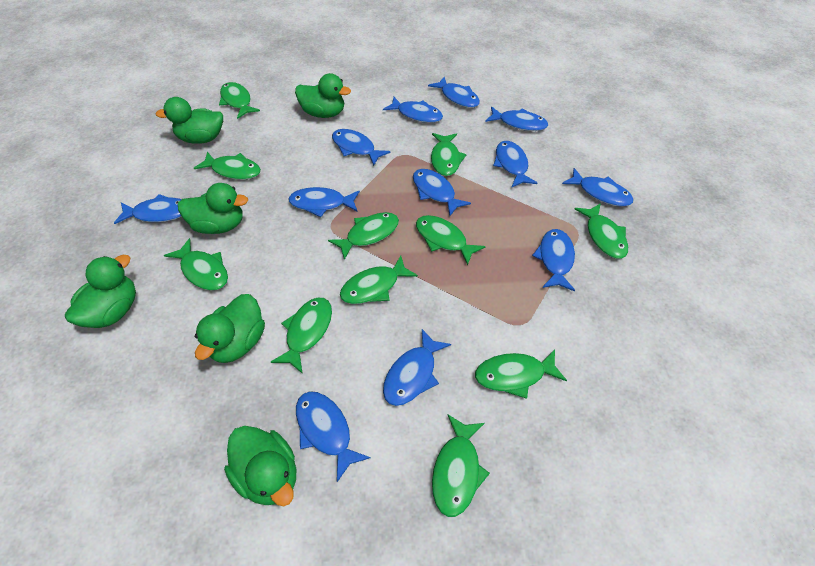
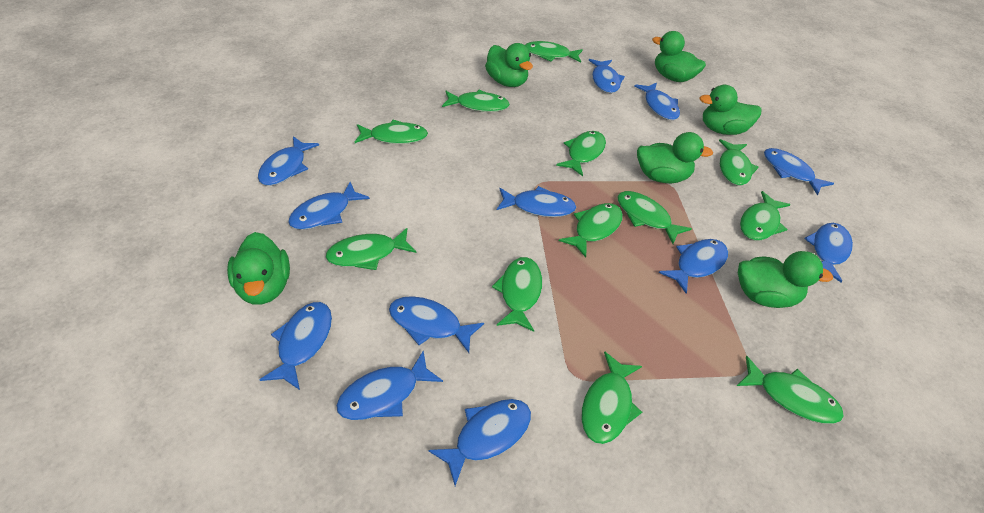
green fish: [164,238,228,290] [194,152,261,180] [219,82,260,119] [271,298,332,374] [328,212,399,260] [340,256,418,304] [416,215,486,265] [431,133,467,176] [432,414,490,517] [475,349,567,399] [575,203,628,259] = 11 -> [325,228,417,270] [355,120,428,144] [442,90,510,112] [492,257,542,332] [525,41,583,63] [556,131,606,176] [559,203,623,258] [581,351,642,444] [617,191,692,244] [719,139,759,186] [737,356,844,424] [740,191,791,241] = 12

